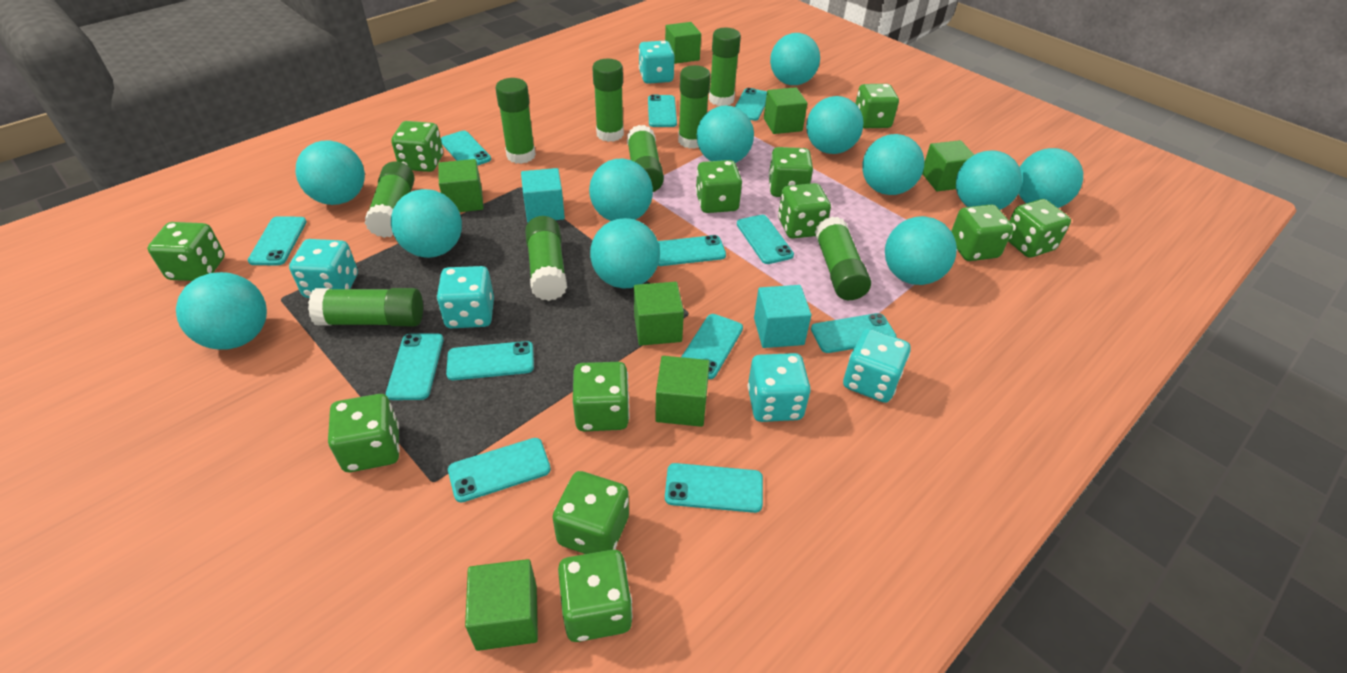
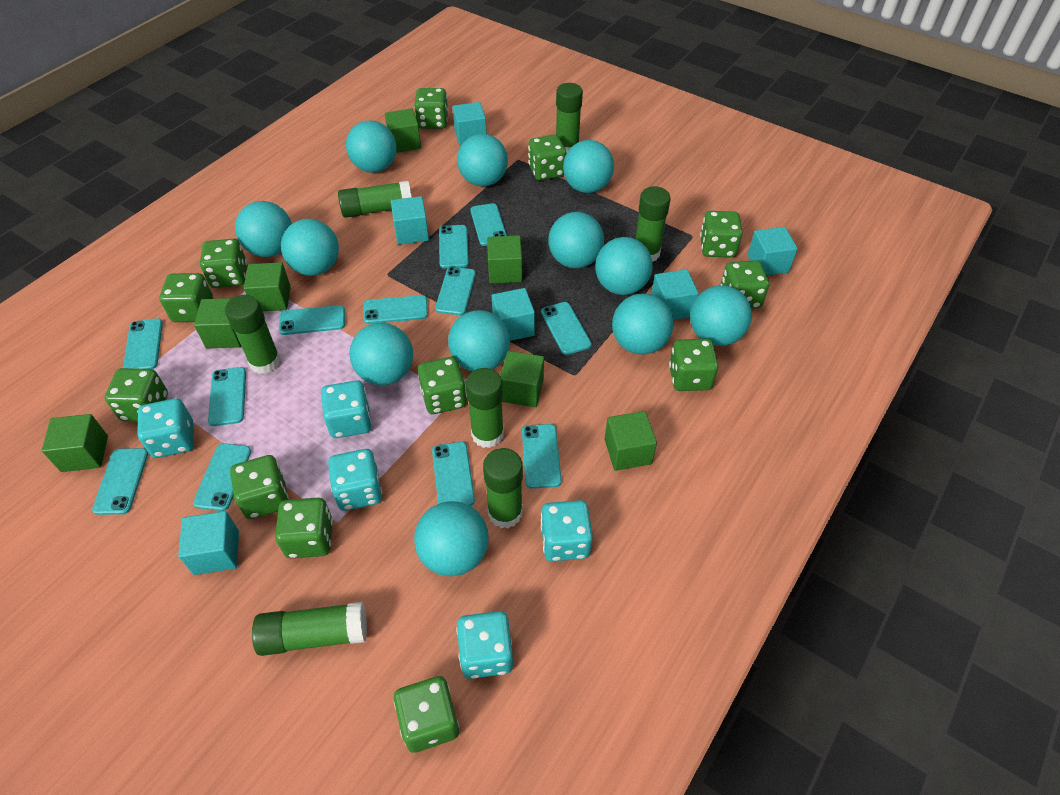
green glue stick: [308,288,423,326] [365,162,415,238] [495,78,536,164] [525,216,567,301] [592,59,624,142] [627,125,664,192] [678,65,711,149] [709,28,741,106] [815,217,871,300] = 9 -> [225,295,281,374] [252,602,367,656] [338,181,412,218] [466,368,504,448] [483,448,523,528] [556,83,583,154] [636,186,671,262] = 7
turquoise cube: [521,168,565,222] [754,285,811,348] = 2 -> [178,511,239,575] [391,196,429,245] [453,102,487,146] [492,288,535,341] [651,269,699,320] [748,227,798,276] = 6

